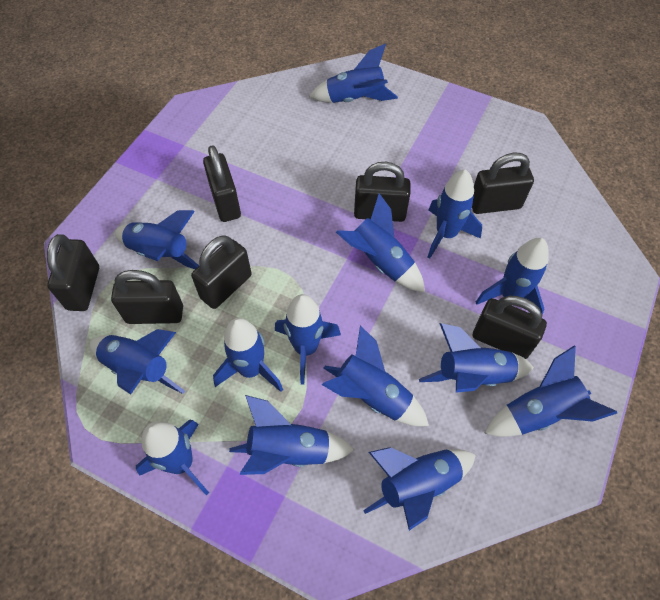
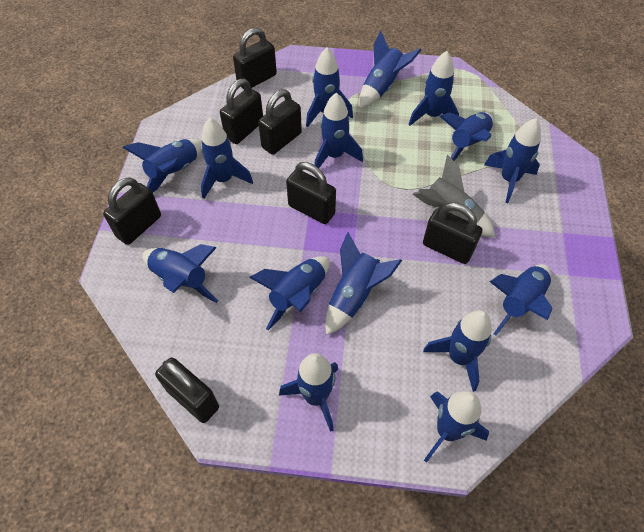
blue rocket: [90,329,185,394] [115,210,199,269] [136,419,209,495] [213,318,283,392] [229,395,354,475] [275,294,341,385] [309,44,398,103] [322,325,429,426] [336,193,425,292] [363,447,476,531] [419,323,534,393] [428,169,482,259] [476,238,549,315] [484,345,617,437] = 14 -> [123,139,202,192] [142,244,218,303] [201,118,253,199] [249,256,330,330] [279,353,338,432] [306,48,353,127] [314,93,363,168] [325,232,402,335] [359,31,421,109] [408,51,459,126] [423,310,492,392] [424,391,489,463] [439,112,493,161] [484,118,541,203] [489,264,552,336] = 15
grey rocket: none = 0 -> [413,154,495,237] = 1

